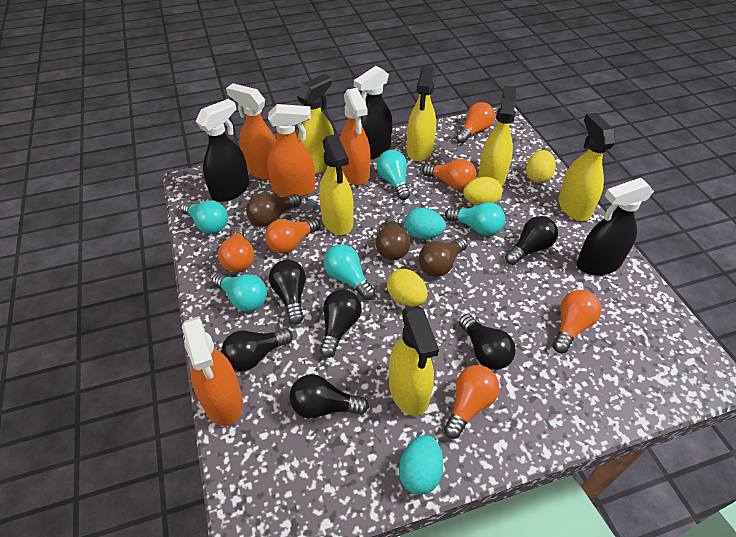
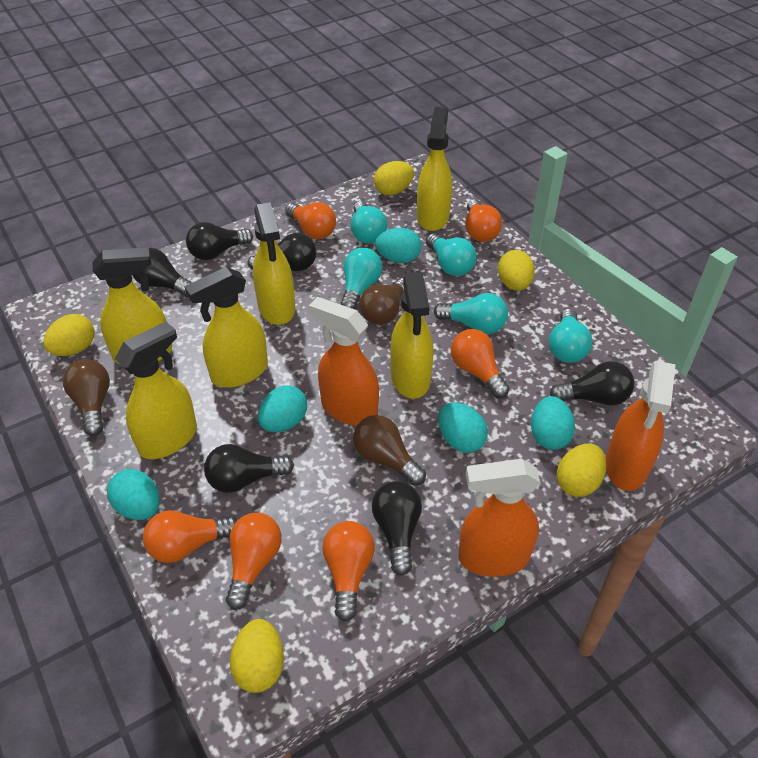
black spray bottle: [195,99,249,202] [354,66,392,159] [577,178,654,275] = 3 -> none = 0
orange spray bottle: [182,316,243,426] [226,83,276,180] [267,104,315,197] [340,88,370,186] = 4 -> [309,297,379,426] [458,459,540,577] [606,361,676,491] = 3
turquoise egg: [399,435,443,495] [405,208,446,239] = 2 -> [107,469,160,520] [258,385,307,432] [375,228,422,263] [438,403,488,453] [531,396,575,450] = 5
yellow egg: [387,269,428,306] [463,177,502,205] [526,150,556,183] = 3 -> [43,314,95,356] [230,619,284,693] [374,161,414,195] [498,250,535,291] [557,444,606,497] = 5

